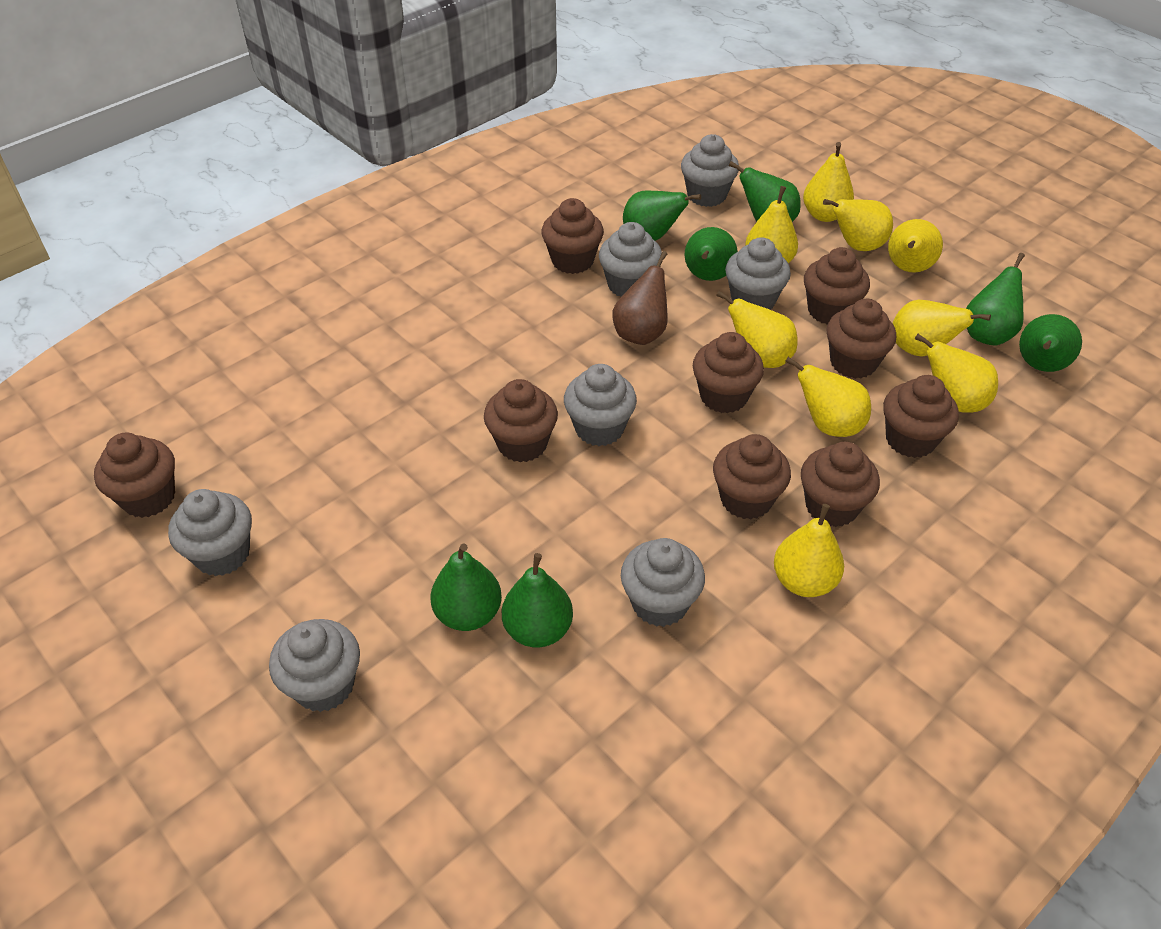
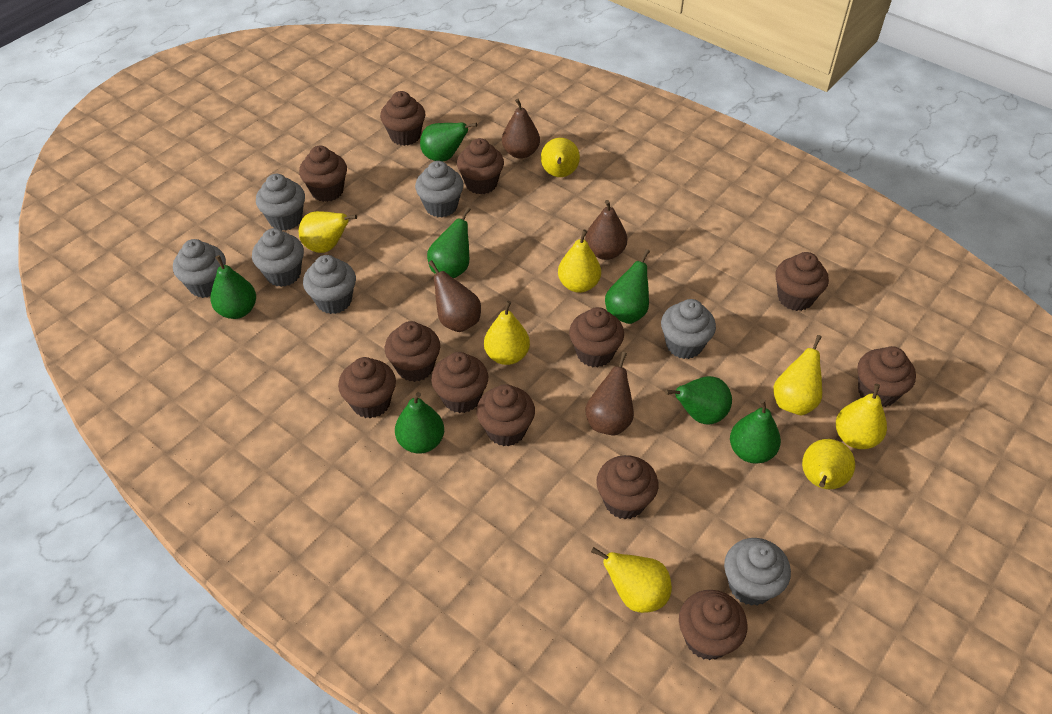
brown cupcake: [94,433,175,518] [484,379,558,462] [542,198,604,274] [693,332,764,414] [713,434,791,520] [801,442,880,527] [804,247,870,324] [826,299,896,379] [883,375,959,458] = 9 -> [299,146,347,202] [338,357,396,418] [380,91,425,146] [385,321,440,382] [431,352,488,413] [457,138,504,195] [477,384,535,446] [569,307,624,368] [596,455,658,519] [679,590,748,660] [775,252,829,311] [857,346,916,407] = 12
brown pear: [612,251,668,345] = 1 -> [429,260,481,332] [502,99,540,159] [585,200,627,260] [585,352,634,435] = 4
yellow pear: [716,291,798,368] [745,186,798,263] [774,504,844,597] [785,357,871,437] [803,142,854,222] [823,199,893,251] [888,219,943,273] [893,300,991,356] [915,334,998,413] = 9 -> [299,211,357,253] [484,301,530,365] [541,138,580,177] [558,230,601,293] [591,547,672,613] [773,335,822,415] [802,439,855,489] [836,384,887,449] = 8

